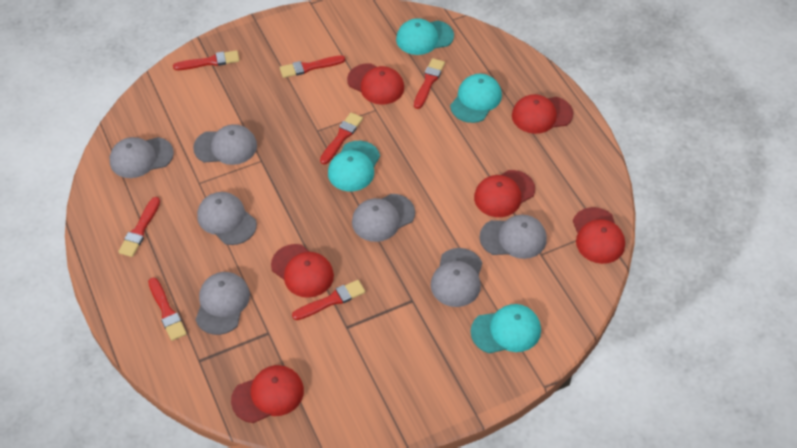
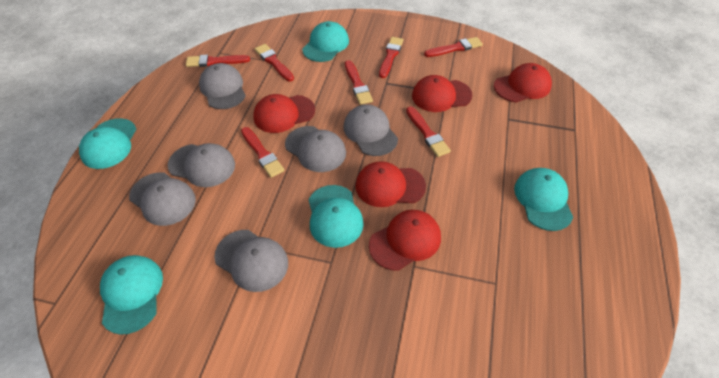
grey cap: [110,137,174,178] [193,124,257,165] [195,272,250,335] [197,192,257,245] [352,194,415,242] [431,248,483,307] [480,215,547,259] = 7 -> [129,172,196,226] [167,143,235,187] [199,63,246,109] [214,230,288,292] [285,126,346,172] [343,104,398,156] = 6
red cap: [231,365,304,423] [271,244,334,298] [347,63,404,104] [474,170,535,217] [512,94,573,134] [573,207,625,264] = 6 -> [253,94,315,133] [355,161,426,207] [369,210,441,271] [412,75,472,112] [494,63,552,103] = 5
turquoise cap: [328,141,380,191] [396,18,454,55] [450,74,502,123] [471,304,541,353] = 4 -> [79,118,136,169] [100,255,163,335] [302,21,349,62] [309,185,364,248] [514,168,573,231] = 5

